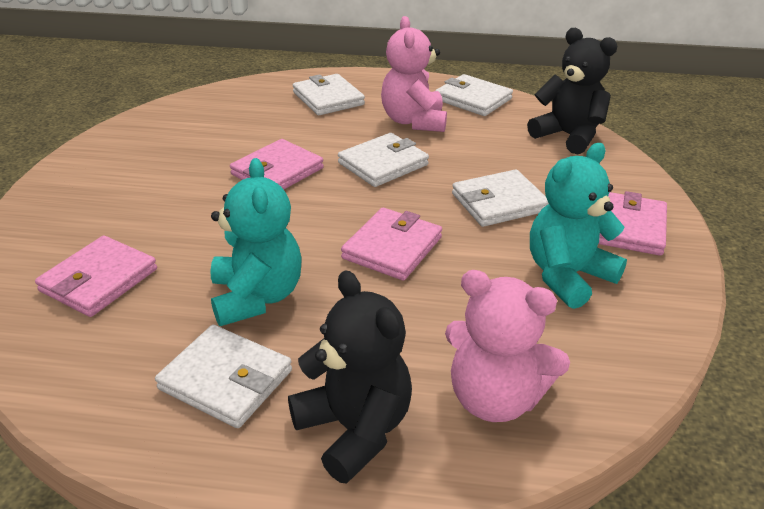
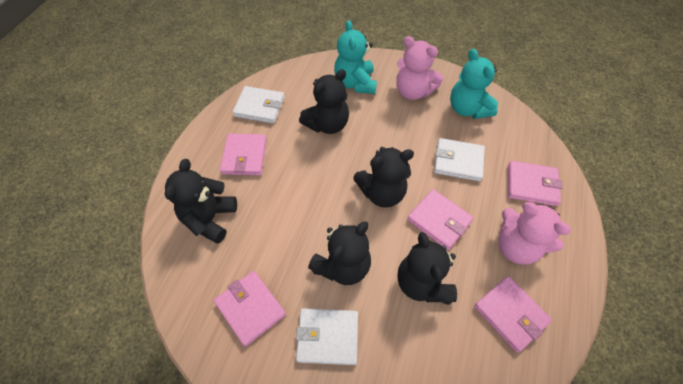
black teddy bear: [288,270,412,484] [527,28,618,154] = 2 -> [165,159,237,244] [299,69,349,134] [308,222,371,285] [353,147,414,208] [398,232,457,305] = 5
pink wallet: [35,236,157,317] [230,139,324,190] [341,208,442,280] [598,191,667,256] = 4 -> [214,271,286,347] [220,134,267,176] [407,189,474,250] [474,276,552,353] [508,161,562,206] = 5
white wallet: [155,325,292,428] [293,74,365,115] [338,133,429,187] [435,74,513,116] [452,169,549,227] = 5 -> [233,86,285,124] [296,308,358,365] [434,138,485,182] = 3

